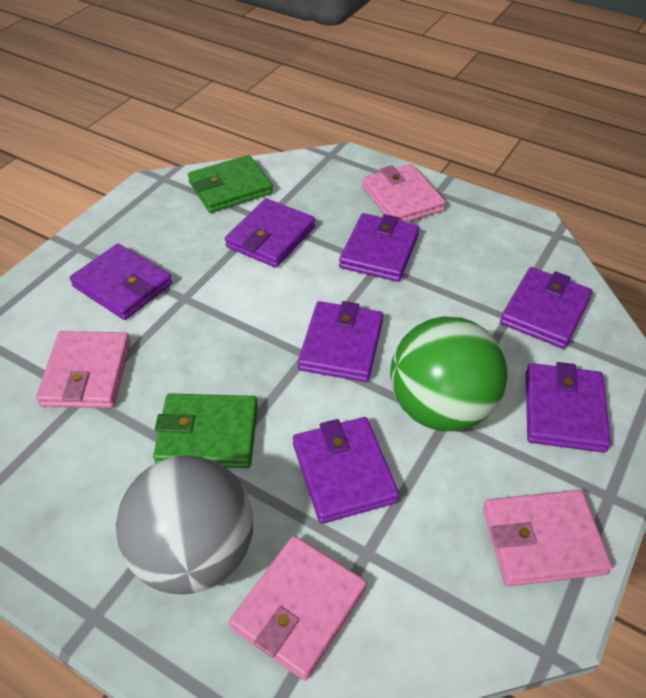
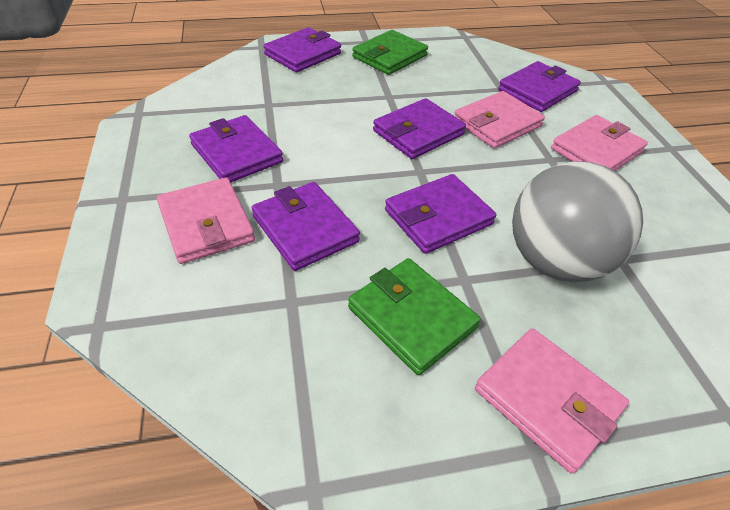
green ball: [390,316,507,431] = 1 -> none = 0
purple wallet: [70,244,172,320] [225,198,315,268] [293,417,399,524] [298,301,384,382] [339,213,420,282] [500,267,593,349] [526,362,611,453] = 7 -> [189,115,283,183] [252,182,360,271] [263,27,341,72] [373,98,466,159] [385,174,496,254] [498,61,581,112] = 6

